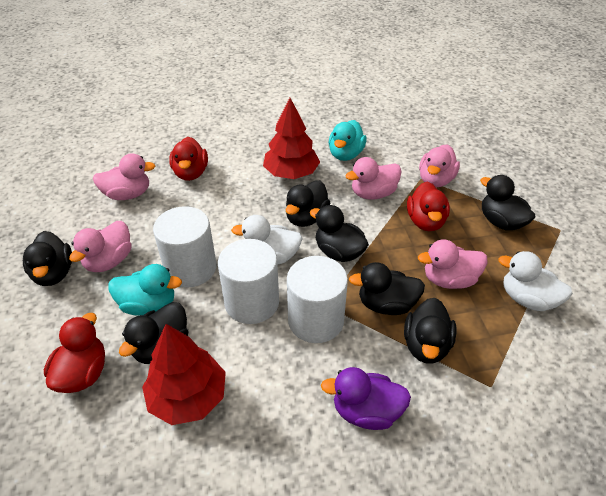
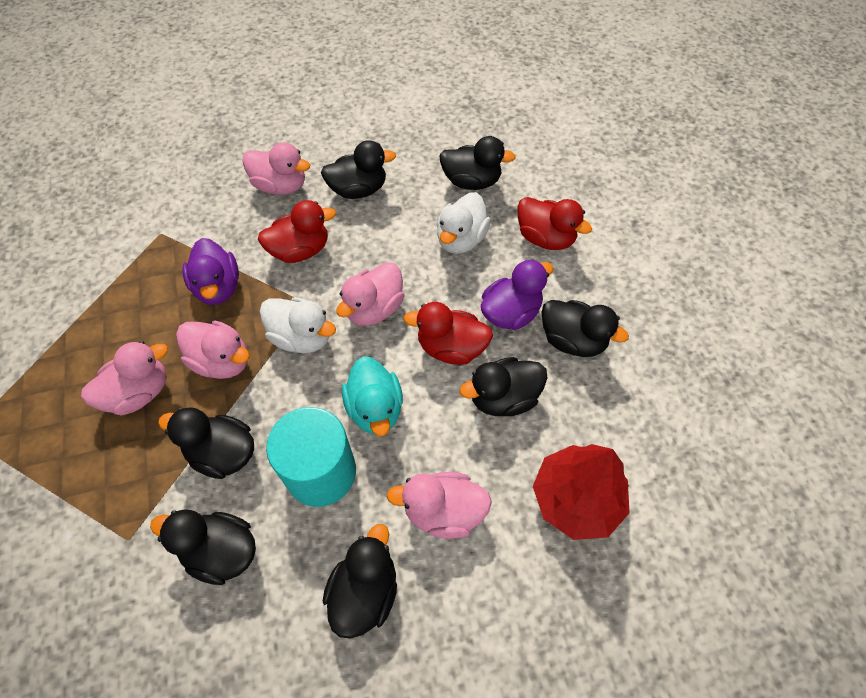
purple duck: [321,367,411,430] = 1 -> [182,238,239,305] [481,259,553,330] = 2
red tree: [142,324,226,425] [263,98,320,179] = 2 -> [533,444,630,540] = 1
turquoise cylinder: none = 0 -> [266,407,356,507] = 1
turquoise duck: [108,264,182,316] [329,120,367,161] = 2 -> [342,356,403,436] = 1
white cylinder: [153,206,216,288] [218,239,279,324] [287,256,348,343] = 3 -> none = 0

